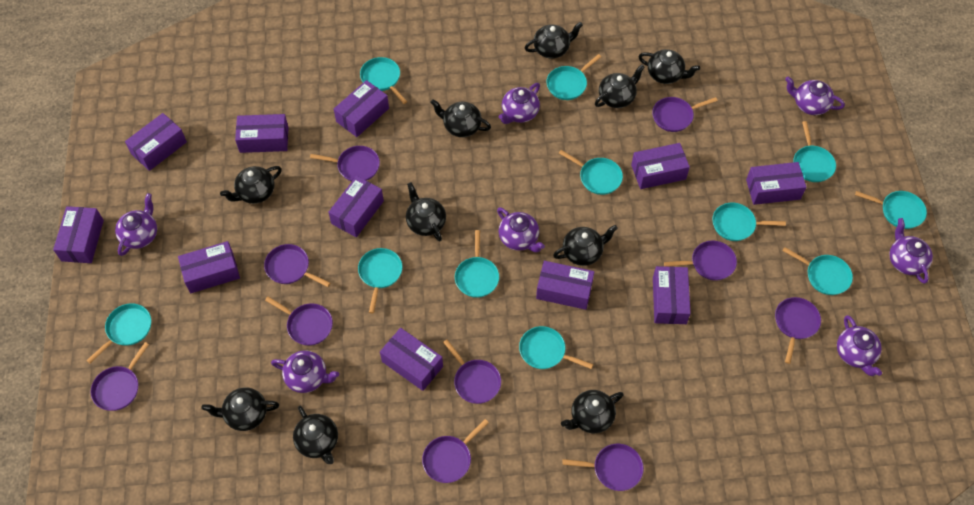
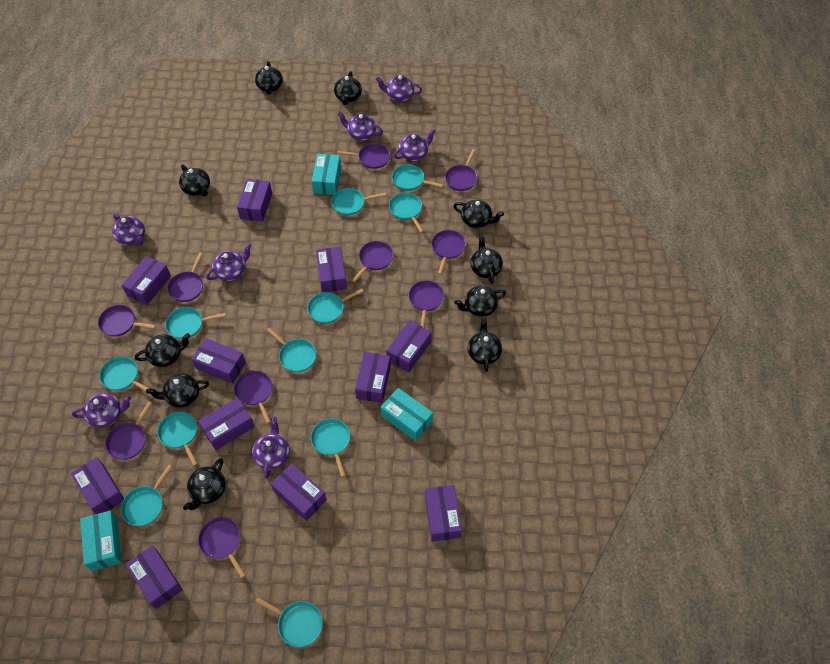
turquoise box: none = 0 -> [80,511,122,571] [312,154,341,195] [381,388,433,441] = 3

